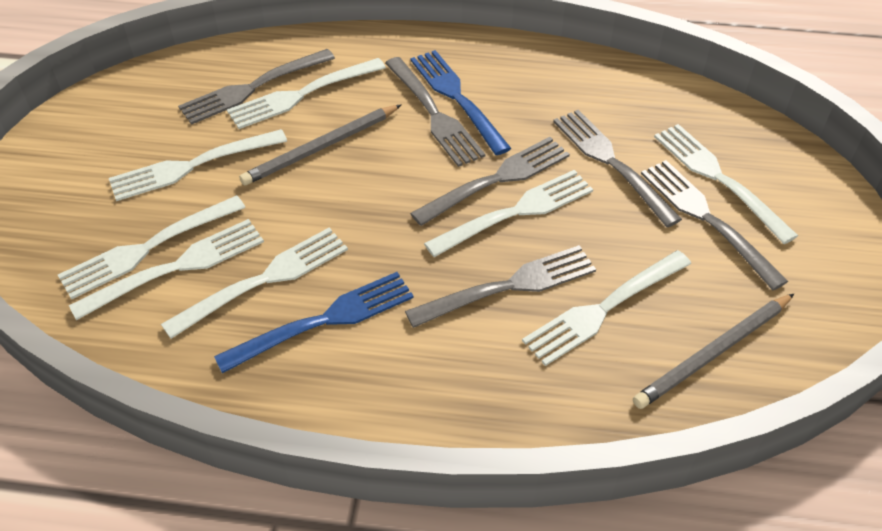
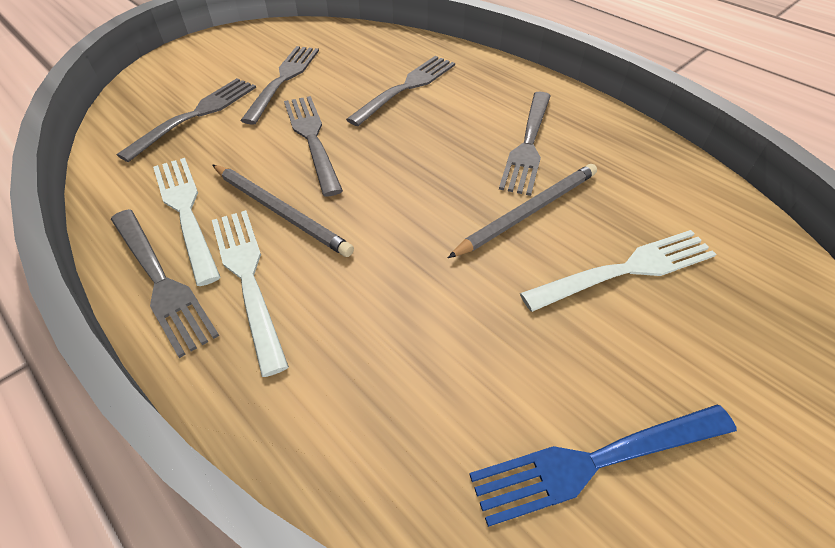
blue fork: [214,272,414,373] [410,50,511,155] = 2 -> [469,405,737,527] = 1
white fork: [58,195,246,300] [69,219,264,320] [109,129,287,201] [161,228,348,339] [227,58,386,129] [424,170,593,257] [522,250,691,366] [654,124,798,244] = 8 -> [153,158,220,286] [212,210,289,377] [520,230,716,312] = 3

